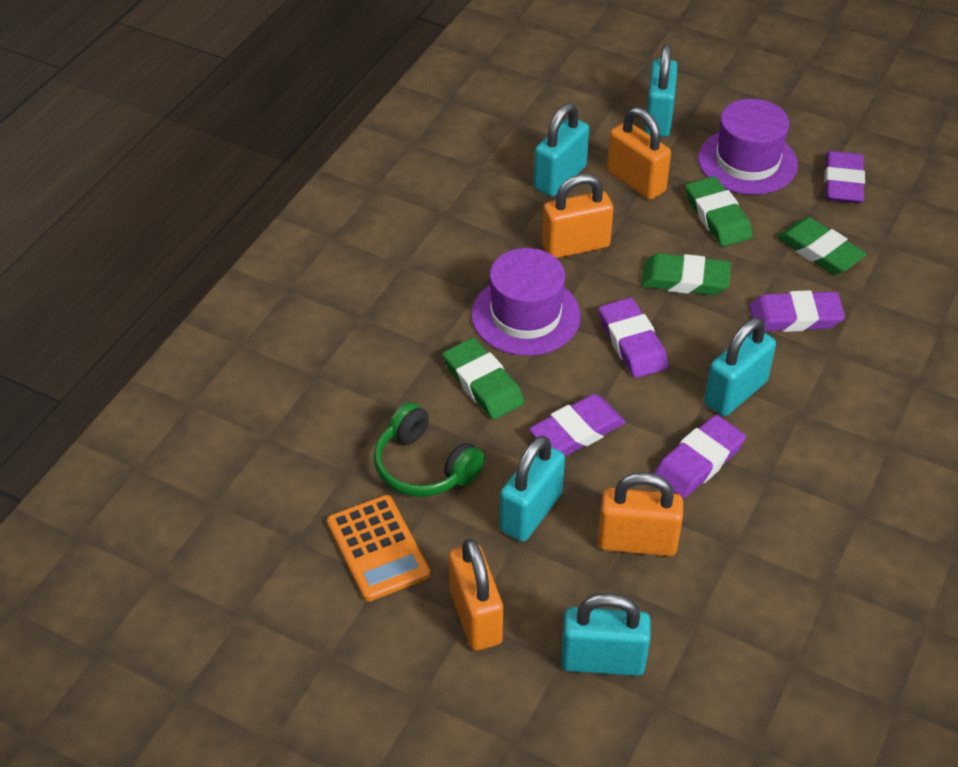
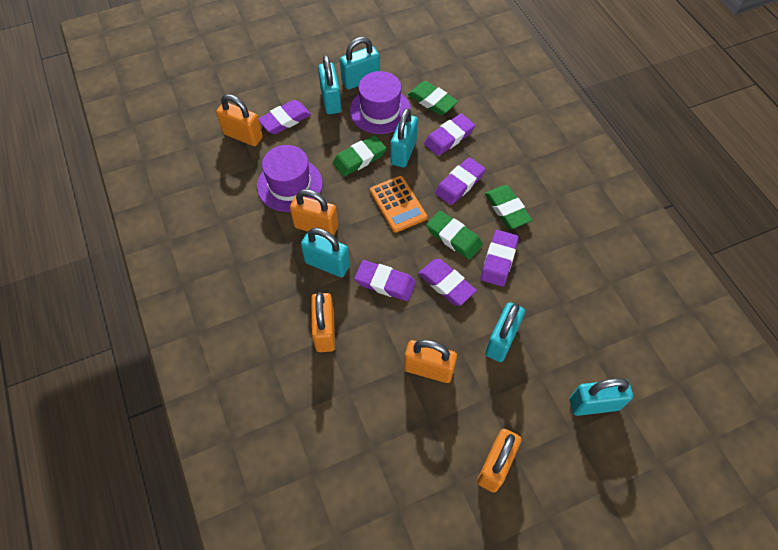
green headphones: [374,402,485,497] = 1 -> none = 0
orange padlock: [449,538,503,651] [542,174,614,258] [598,472,683,556] [607,107,671,200] = 4 -> [216,94,263,146] [290,189,338,236] [311,292,335,352] [404,340,457,383] [477,429,521,492] = 5
purple eraser: [529,394,626,456] [599,298,669,378] [654,415,746,498] [749,290,845,332] [825,151,865,204] = 5 -> [258,100,311,134] [354,260,416,301] [419,259,477,306] [424,113,475,156] [435,157,486,205] [481,230,519,287] = 6
turquoise padlock: [500,436,565,542] [534,103,589,197] [561,593,651,676] [645,44,678,137] [704,318,776,416] = 5 -> [301,228,350,277] [318,55,341,114] [340,37,380,90] [390,108,418,168] [485,302,525,362] [570,378,633,416] = 6

